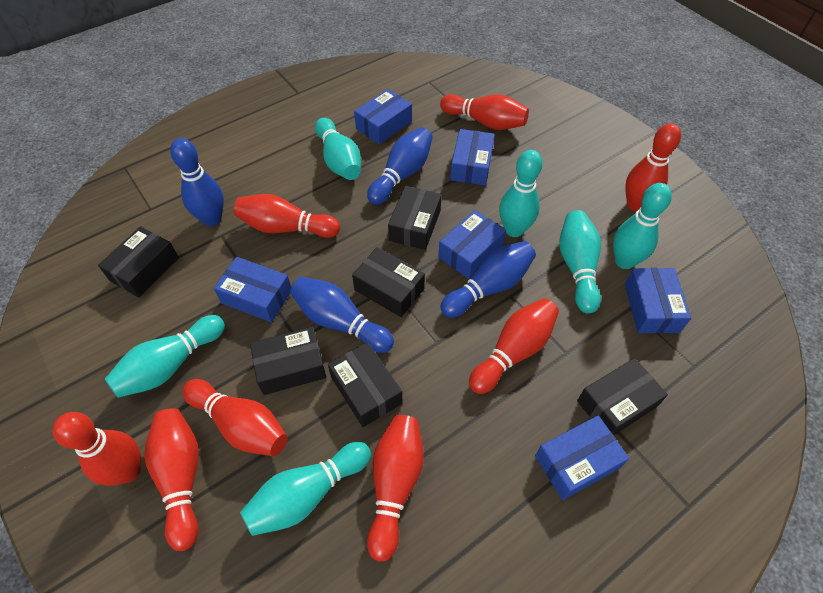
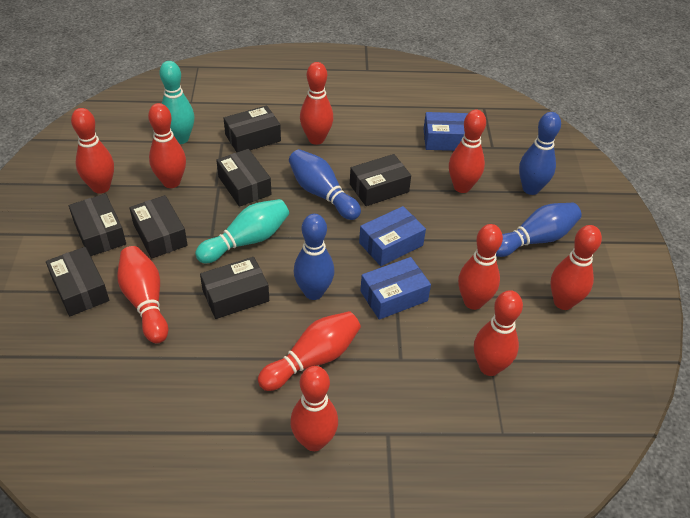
black box: [98,226,179,298] [250,327,326,395] [328,342,402,427] [352,247,425,317] [388,186,442,250] [577,358,668,435] = 6 -> [46,247,109,316] [69,194,126,256] [129,195,188,259] [200,257,269,319] [216,149,272,207] [224,105,281,152] [350,154,411,206] = 7
blue box: [214,257,291,322] [354,89,412,144] [438,210,506,279] [450,129,495,185] [535,415,629,500] [625,268,691,333] = 6 -> [359,206,426,266] [360,257,431,320] [424,112,468,151] = 3
red bowling pin: [53,412,141,486] [144,408,199,551] [182,379,288,456] [234,194,340,238] [367,415,423,562] [440,94,529,130] [469,298,559,394] [625,124,681,212] = 8 -> [71,108,114,194] [117,246,168,344] [148,103,186,188] [258,311,361,391] [290,366,338,451] [300,62,333,145] [449,110,486,193] [458,224,503,310] [474,290,523,376] [550,225,602,310] = 10
turquoise bowling pin: [105,315,225,398] [240,442,371,536] [315,118,361,180] [499,150,542,237] [559,210,601,313] [613,183,672,269] = 6 -> [159,61,195,144] [195,199,289,263] = 2

